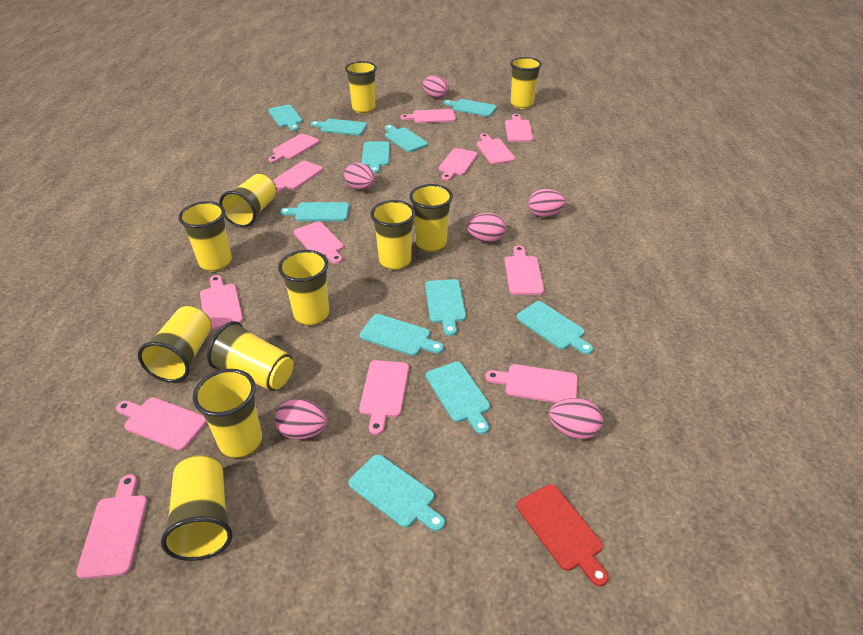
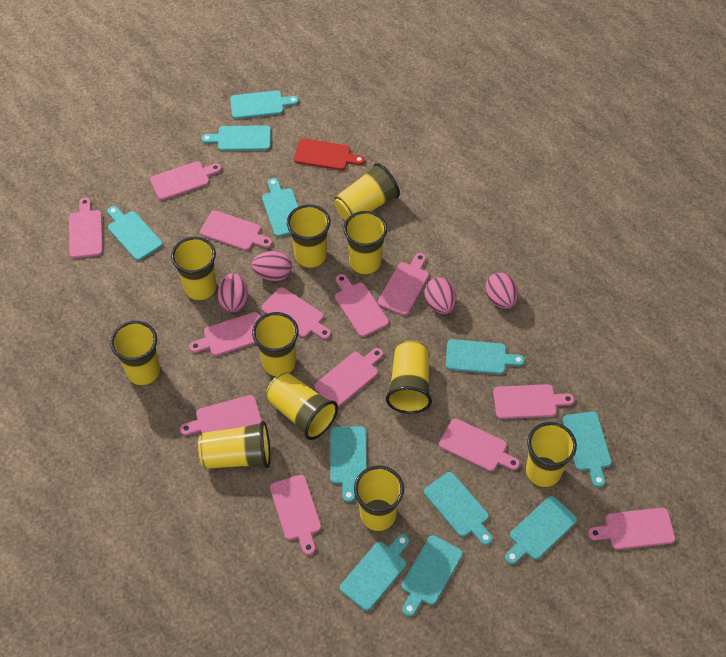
pink egg: [275,399,328,440] [344,163,375,190] [423,76,449,99] [467,213,506,242] [528,189,566,217] [549,398,603,439] = 6 -> [217,273,248,312] [251,251,292,281] [424,278,456,314] [485,273,518,309] = 4

